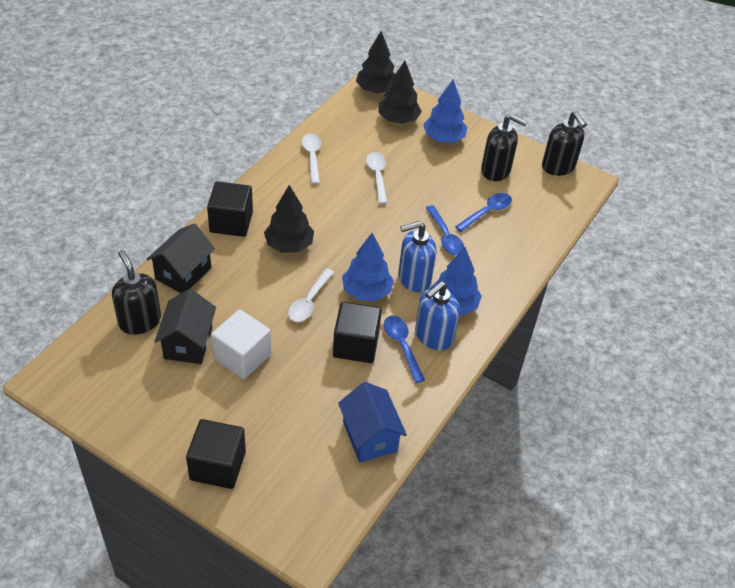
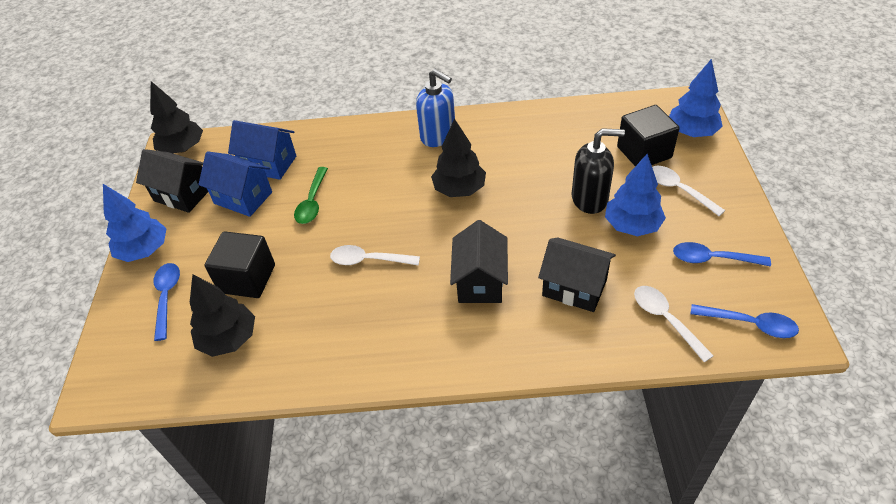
black cube: [186,419,246,489] [207,181,253,237] [333,302,382,363] = 3 -> [204,231,275,298] [617,105,680,166] = 2
black house: [147,223,215,293] [155,289,216,364] = 2 -> [136,149,208,213] [450,220,508,303] [538,237,616,312] = 3
black soap dispenser: [112,250,161,335] [481,114,527,181] [542,111,587,176] = 3 -> [572,128,625,214] = 1
blue house: [338,382,407,462] = 1 -> [198,151,272,217] [228,120,296,180] = 2
blue soap dispenser: [398,221,437,292] [415,281,460,350] = 2 -> [416,69,455,147] = 1
green spoon: none = 0 -> [294,167,328,224] = 1
white cube: [211,309,271,379] = 1 -> none = 0

